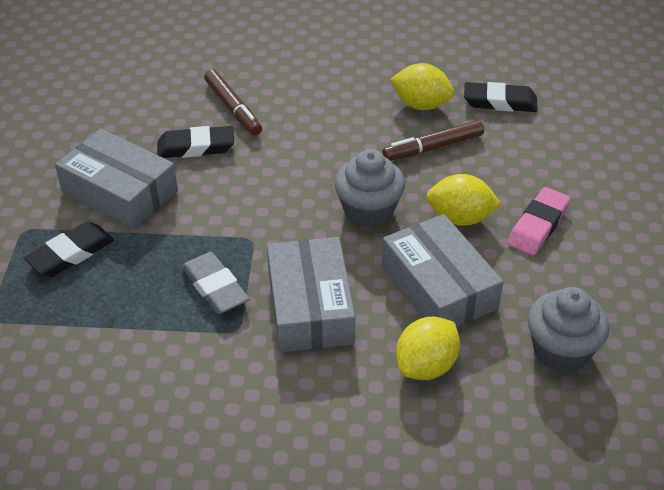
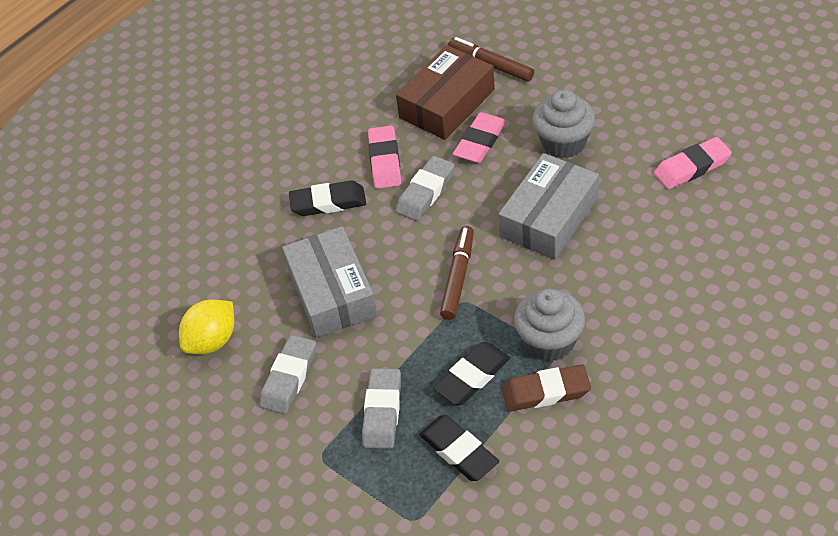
brown box: none = 0 -> [396,45,495,140] = 1
brown eraser: none = 0 -> [502,365,591,412] = 1
grey box: [55,129,178,229] [267,237,355,353] [382,214,503,327] = 3 -> [282,226,377,338] [498,153,599,260] = 2
grey eraser: [182,252,249,314] = 1 -> [259,335,316,414] [362,368,401,449] [396,156,455,221] = 3
pink eraser: [507,187,571,255] = 1 -> [368,126,401,189] [453,112,506,163] [654,137,732,189] = 3
yellow lemon: [390,63,454,110] [396,317,460,380] [426,174,501,226] = 3 -> [179,300,234,354] = 1

